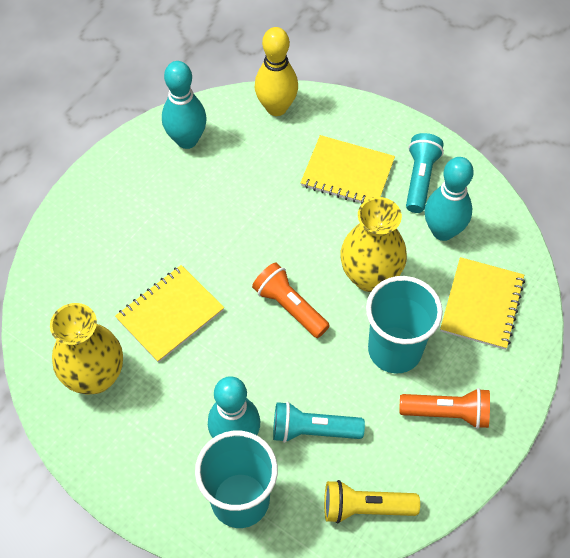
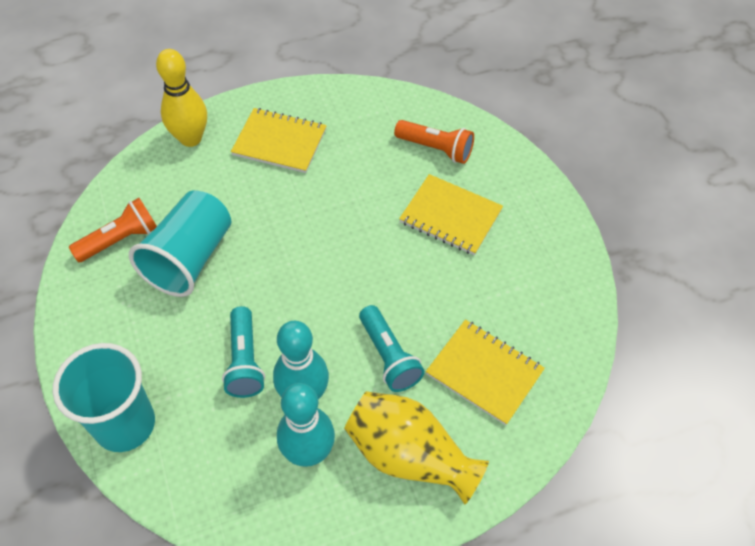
turquoise bowling pin: [162,61,207,149] [208,376,260,438] [425,157,474,241] = 3 -> [273,321,329,399] [277,383,335,467] = 2
yellow flashlight: [324,480,420,524] = 1 -> none = 0
yellow vase: [50,303,123,394] [340,197,407,292] = 2 -> [344,391,489,504] = 1

